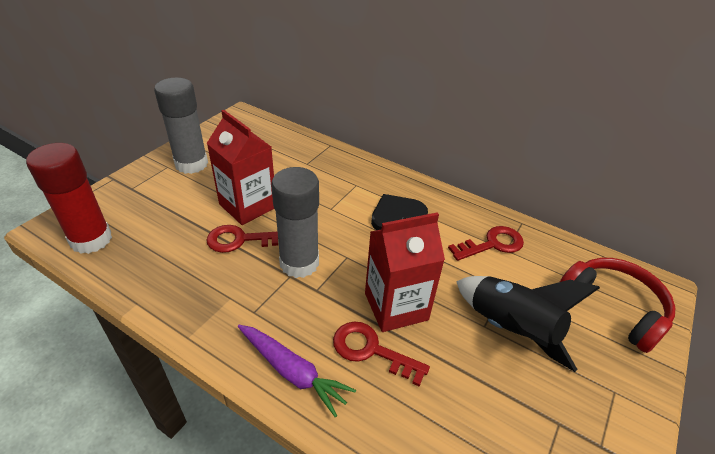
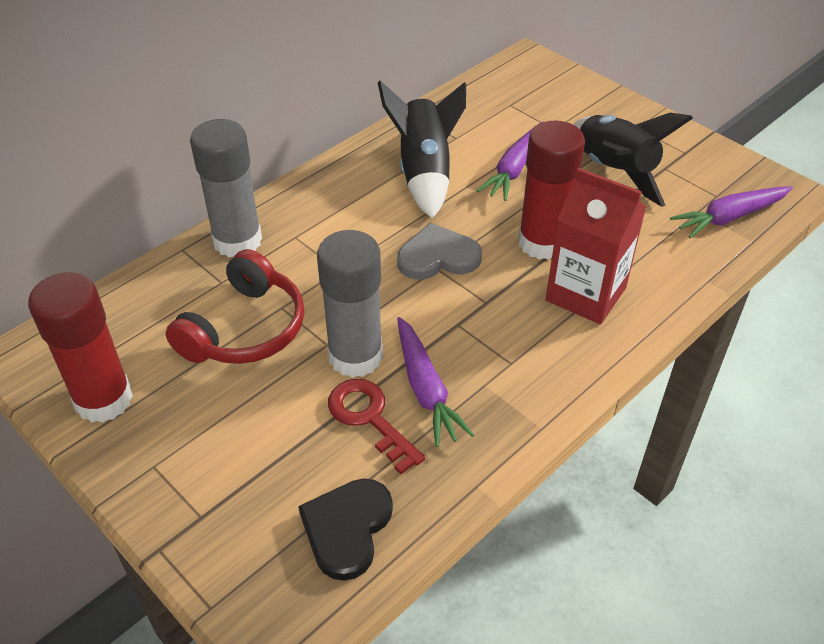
black rocket: [456,276,600,372] = 1 -> [378,81,466,219] [573,113,693,207] = 2
grey heart: none = 0 -> [397,222,482,280] = 1
purple carrot: [238,325,356,417] = 1 -> [397,317,474,447] [477,122,543,201] [670,186,793,238] = 3
red carton: [207,110,274,225] [365,212,445,332] = 2 -> [545,168,646,324] = 1
red glue stick: [26,143,112,254] = 1 -> [28,272,133,423] [518,121,585,260] = 2
red key: [206,225,278,253] [333,322,430,387] [448,226,524,261] = 3 -> [328,379,425,474] = 1

